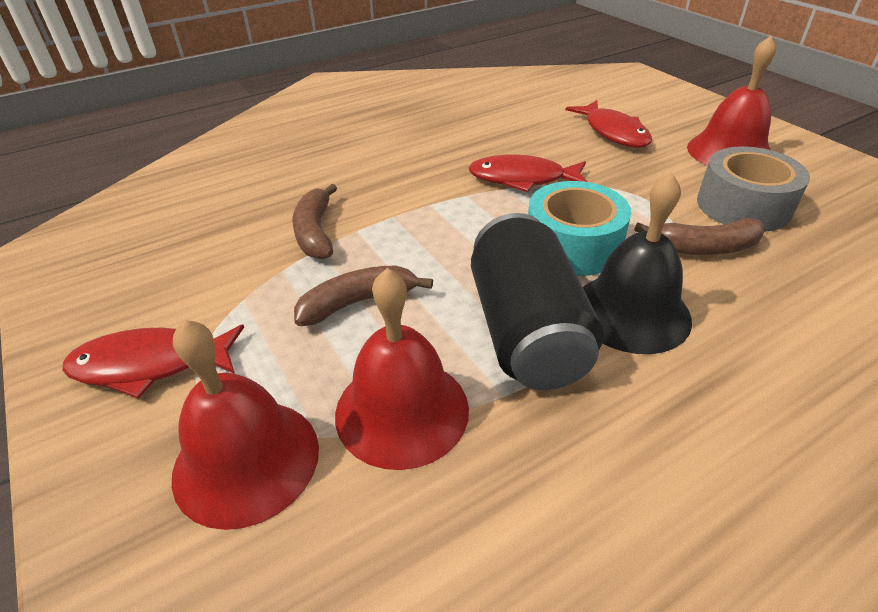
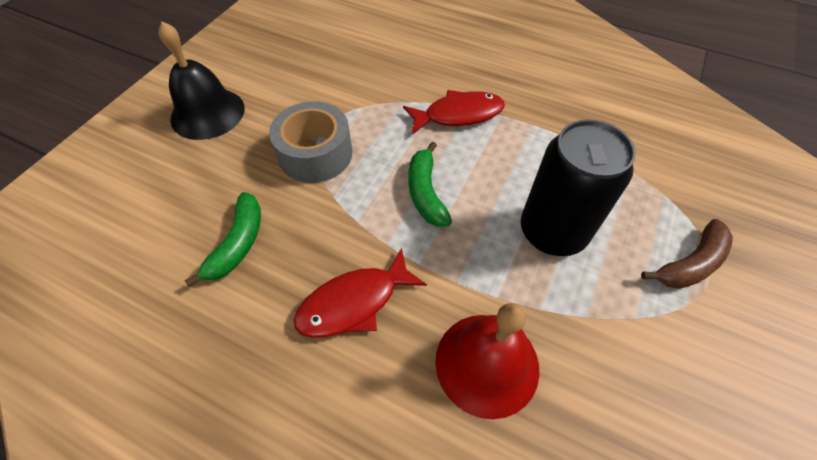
brown banana: [292,184,337,259] [294,266,433,326] [634,218,766,255] = 3 -> [641,219,733,289] = 1
green banana: none = 0 -> [184,192,261,287] [409,141,452,227] = 2
red bell: [172,319,319,530] [335,268,469,470] [687,36,776,166] = 3 -> [435,303,539,419] = 1
red fish: [62,325,244,399] [469,155,588,192] [565,100,652,148] = 3 -> [294,247,427,338] [403,90,505,135] = 2
turquoise tape: [528,181,631,276] = 1 -> none = 0

